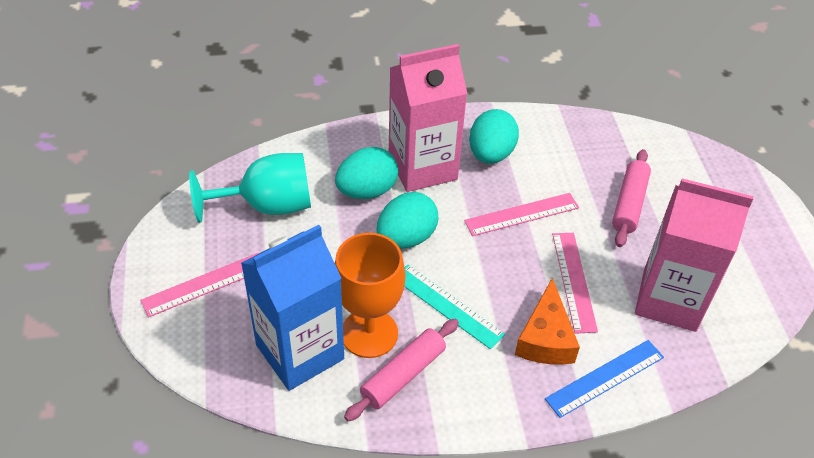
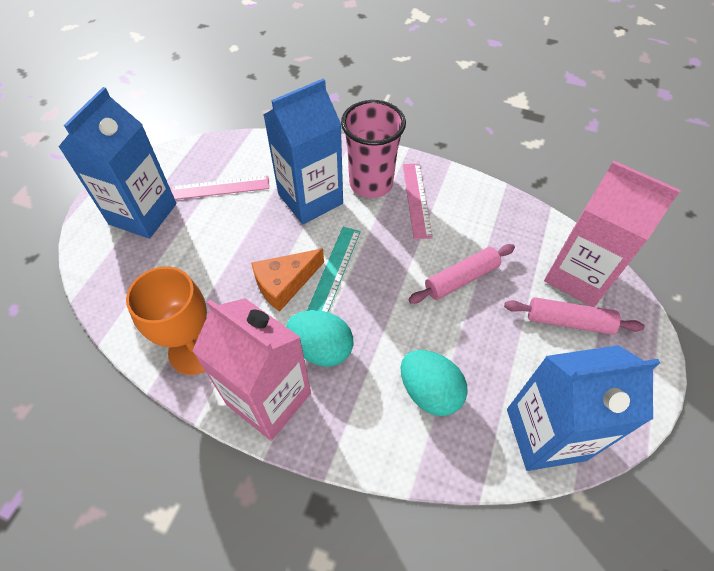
blue carton: [241,225,344,391] = 1 -> [58,87,177,239] [263,78,343,224] [507,345,660,471] = 3
blue ruler: [545,340,664,418] = 1 -> none = 0
pink cup: none = 0 -> [341,100,406,198] = 1
pink ruler: [140,253,259,317] [464,193,579,236] [552,233,598,334] = 3 -> [171,175,269,200] [403,163,433,239] = 2
turquoise egg: [335,147,398,199] [376,192,438,249] [469,109,519,164] = 3 -> [286,310,353,367] [401,350,468,416] = 2
turquoise goblet: [189,153,311,223] = 1 -> none = 0

